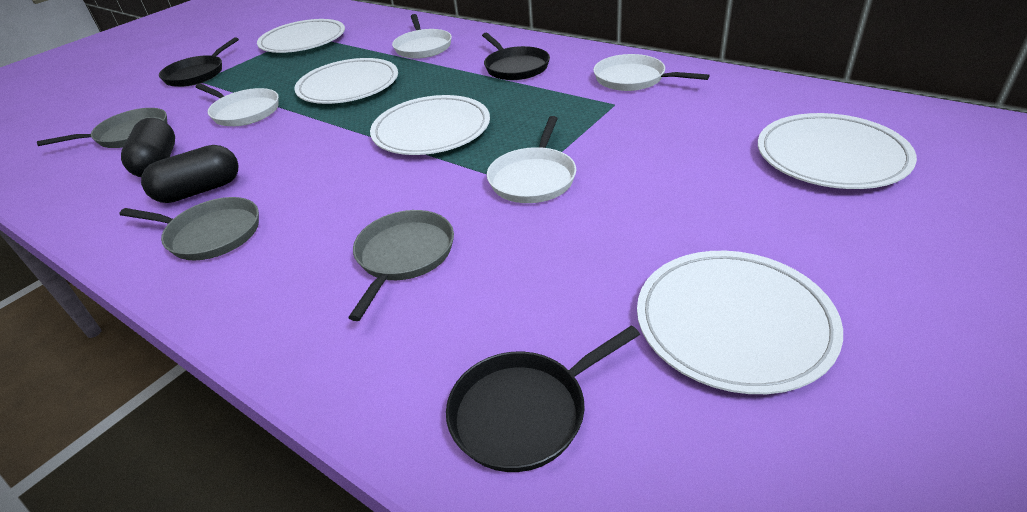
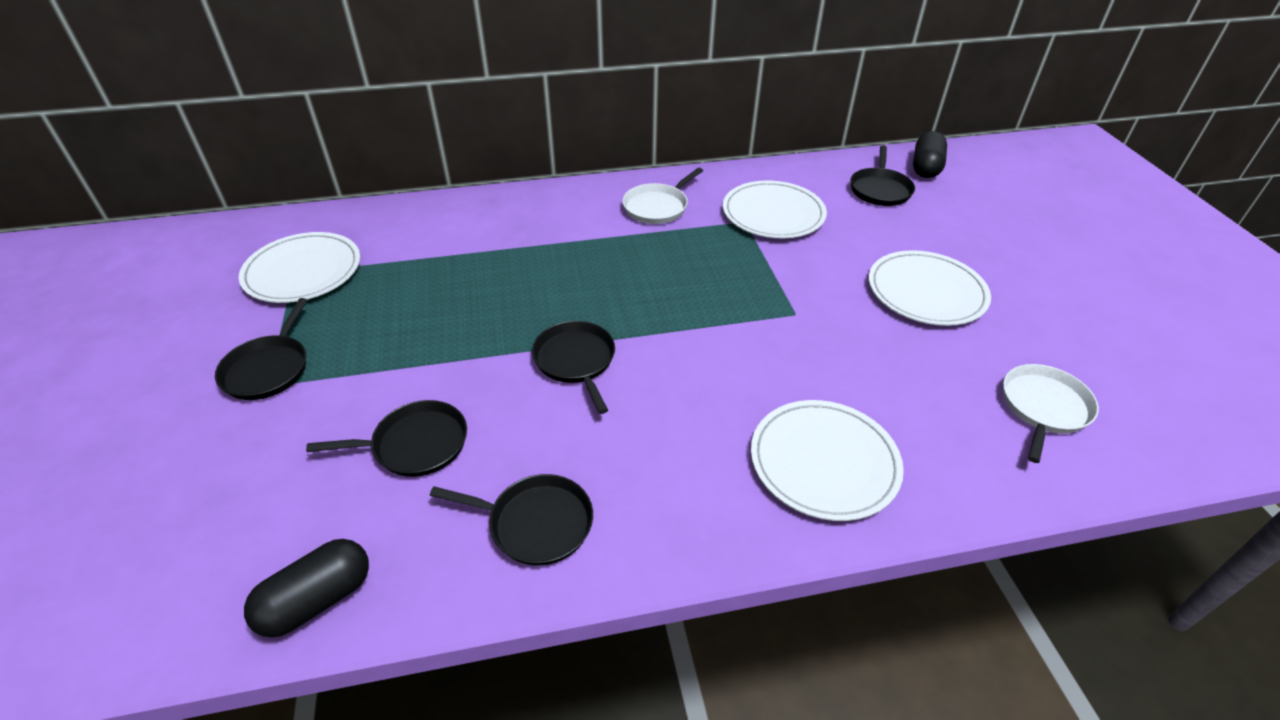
black pan: [159,37,239,87] [446,325,640,472] [482,33,550,80] = 3 -> [215,298,307,400] [306,400,467,477] [430,474,593,566] [532,321,615,414] [850,145,915,206] = 5
grey pan: [37,108,167,148] [120,197,259,260] [348,210,454,321] = 3 -> none = 0
white pan: [196,84,279,126] [392,14,452,59] [487,116,576,203] [593,54,710,91] = 4 -> [622,168,703,224] [1003,364,1099,463] = 2
white plate: [257,19,345,53] [294,58,398,104] [370,95,490,155] [637,251,843,394] [758,113,917,189] = 5 -> [239,232,360,303] [723,180,827,238] [751,400,904,521] [869,250,991,326] = 4

